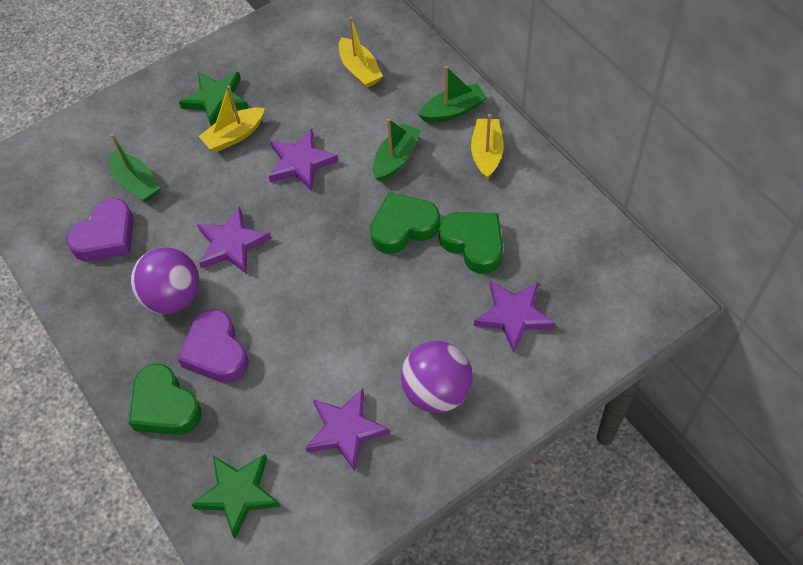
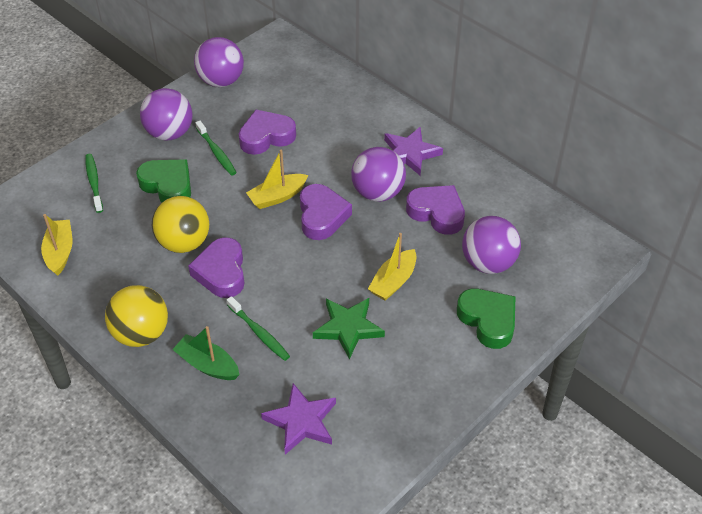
green boat: [109,133,161,202] [373,119,421,182] [418,66,487,123] = 3 -> [172,326,240,380] = 1
green heart: [129,363,202,435] [370,193,440,254] [438,212,503,274] = 3 -> [136,159,191,202] [457,289,515,349] = 2
green star: [179,72,249,126] [192,454,281,539] = 2 -> [313,298,385,360] = 1
green toothbrush: none = 0 -> [85,154,103,213] [195,121,237,175] [227,296,290,361] = 3
purple ball: [131,247,199,314] [401,341,473,413] = 2 -> [140,88,192,141] [194,37,244,87] [351,147,406,202] [462,216,521,274] = 4
purple heart: [66,198,134,261] [178,309,249,383] = 2 -> [188,237,244,298] [239,110,296,155] [300,184,352,240] [406,185,465,235] = 4
purple star: [197,207,271,274] [269,129,339,191] [306,389,390,471] [474,281,555,353] = 4 -> [261,383,336,455] [384,127,443,175] = 2
yellow ball: none = 0 -> [105,285,168,347] [152,196,209,253] = 2

